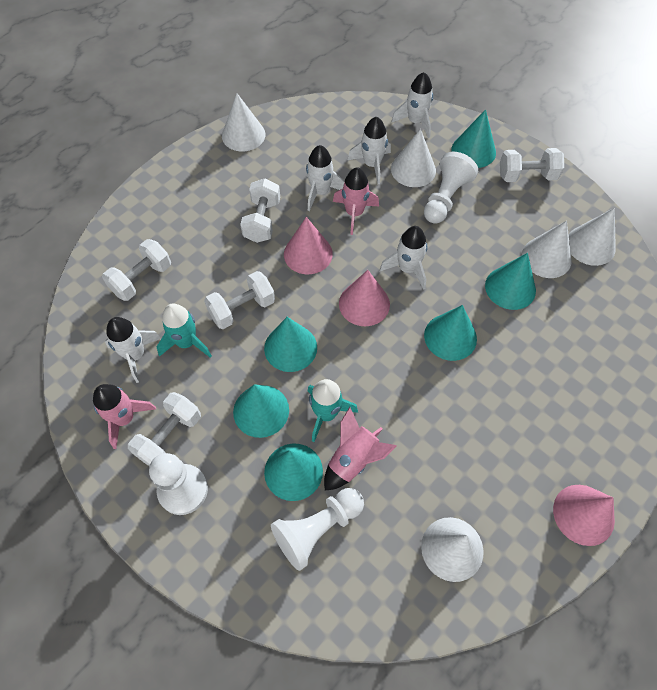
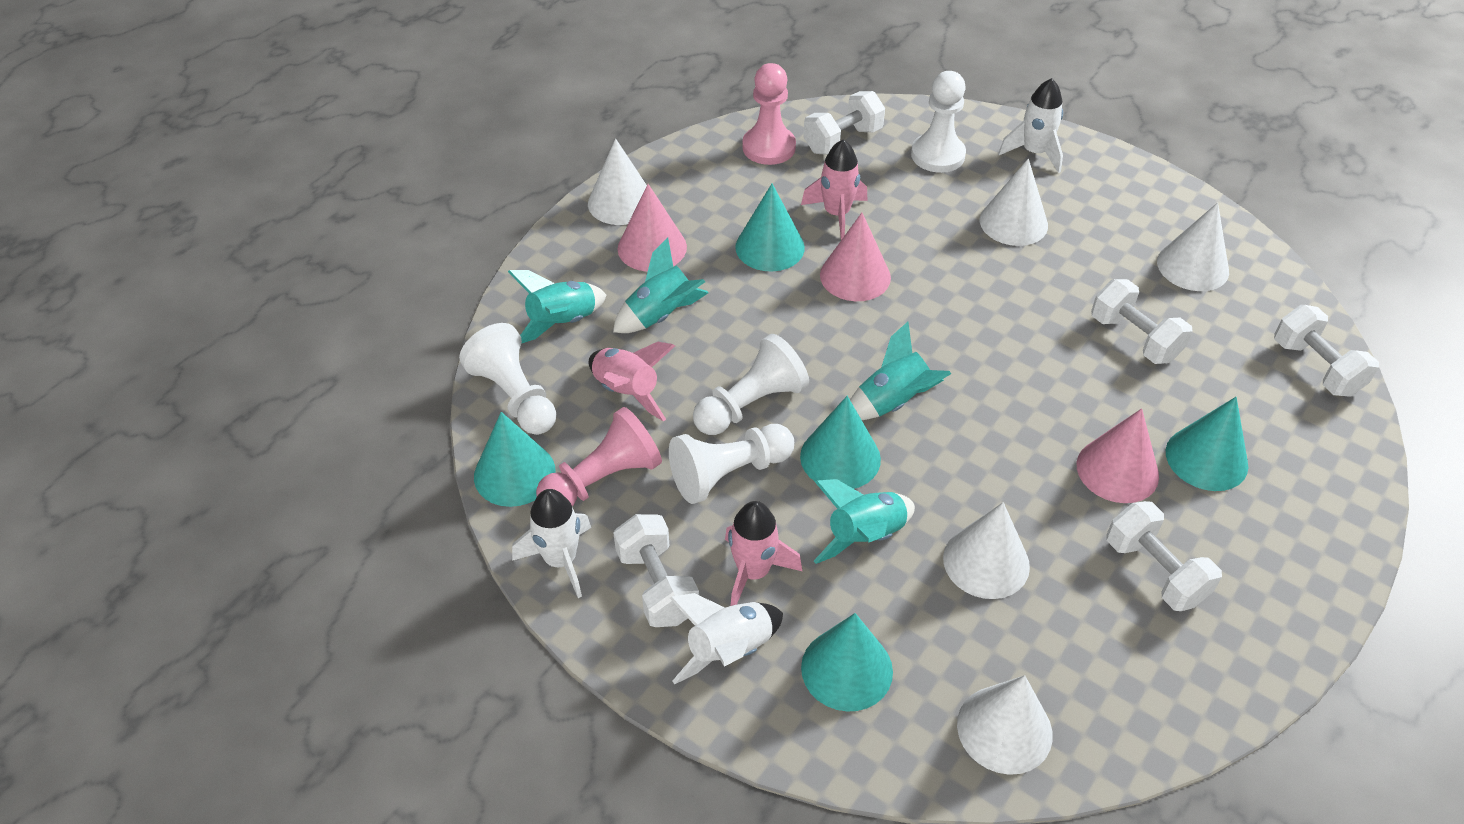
pink pawn: none = 0 -> [536,407,662,506] [742,63,796,165] = 2
turquoise cone: [233,384,289,438] [264,317,317,372] [264,444,323,501] [424,305,477,361] [452,109,496,168] [485,253,536,310] = 6 -> [474,412,555,507] [735,184,805,271] [800,396,881,489] [801,613,893,711] [1166,397,1248,491] = 5
turquoise rocket: [157,304,212,358] [308,379,358,442] = 2 -> [508,270,606,344] [613,237,709,333] [814,479,915,564] [850,322,951,420] = 4
white pawn: [149,453,208,515] [271,488,364,571] [424,152,478,224] = 3 -> [459,323,556,435] [669,424,794,504] [693,334,809,435] [911,71,966,173] = 4
white rocket: [105,317,161,383] [306,145,345,211] [348,117,391,184] [380,226,428,290] [391,72,433,138] = 5 -> [512,489,591,598] [670,593,783,684] [998,78,1063,173] = 3

